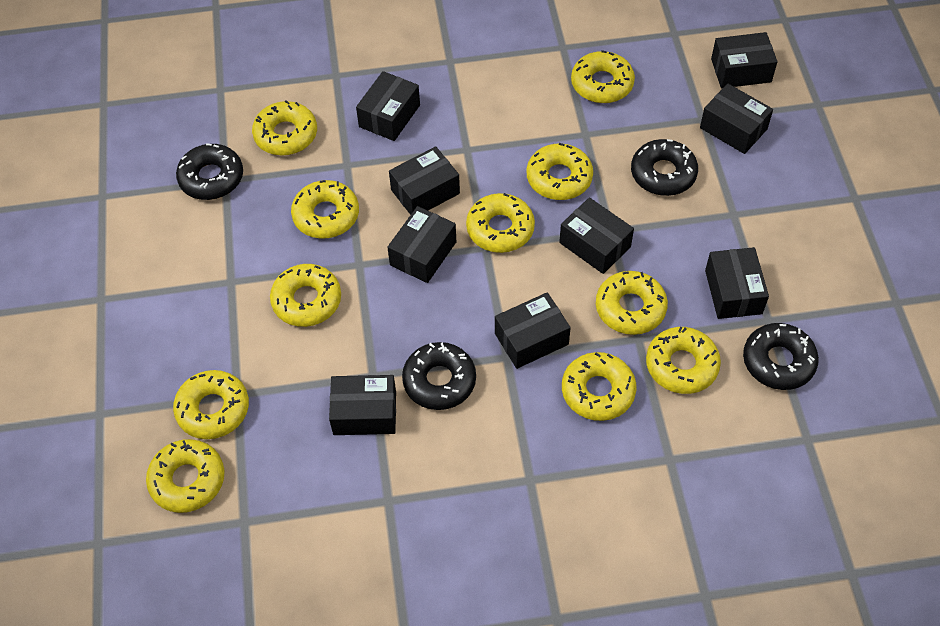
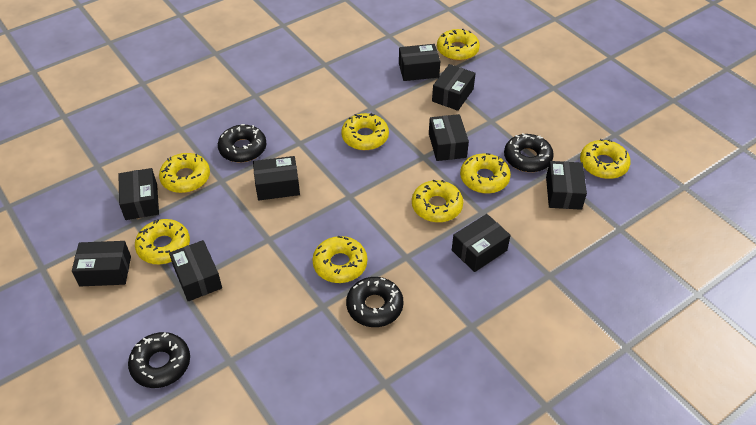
yellow donut: [146,439,224,513] [173,370,249,439] [252,100,317,156] [270,264,341,327] [291,180,359,239] [466,193,535,253] [526,143,593,200] [562,352,636,421] [571,50,635,103] [596,271,668,335] [646,327,721,394] = 11 -> [135,219,190,264] [159,153,210,193] [312,236,367,283] [341,113,389,150] [412,179,463,223] [437,29,480,61] [460,153,511,194] [580,139,631,179] = 8

